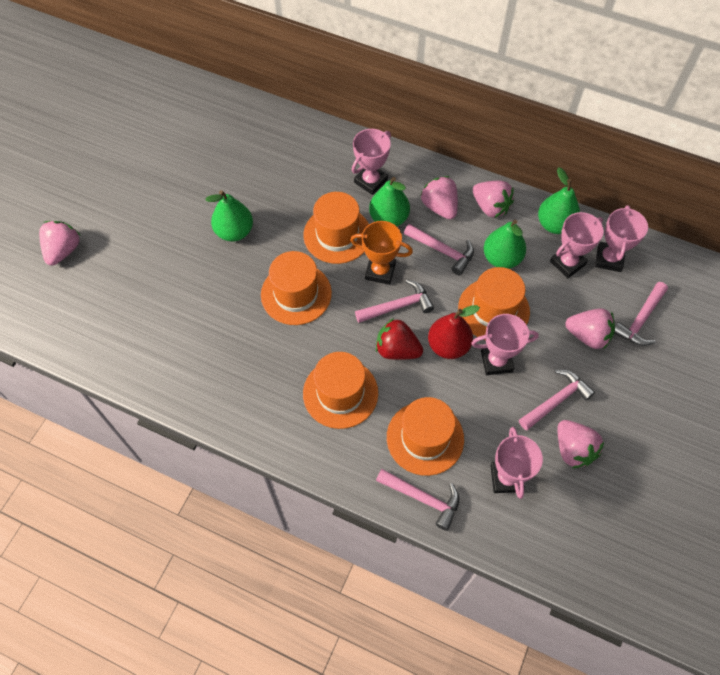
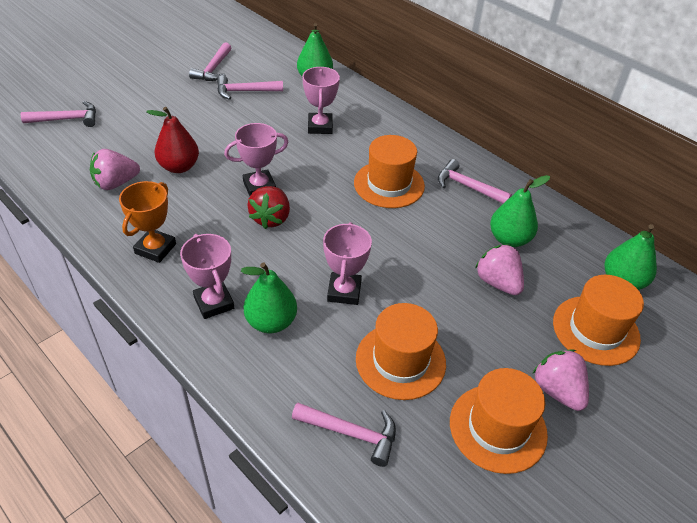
orange hat: [261,251,332,325] [303,192,369,264] [303,352,378,429] [387,397,464,476] [458,267,530,340] = 5 -> [354,135,425,208] [356,303,446,400] [450,368,548,474] [553,275,644,366] = 4
pink strawberry: [39,221,80,266] [420,176,458,219] [472,181,514,218] [557,420,604,468] [565,308,615,349] = 5 -> [90,149,140,190] [475,244,524,295] [532,349,589,411] = 3
pink trophy: [352,129,391,195] [472,314,539,375] [490,427,543,499] [550,212,604,278] [595,205,648,272] = 5 -> [180,234,234,319] [224,123,289,196] [302,67,340,134] [323,222,372,305] = 4

